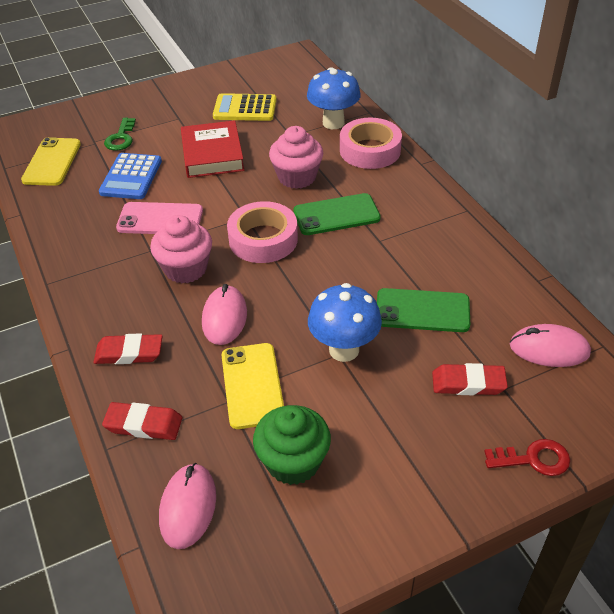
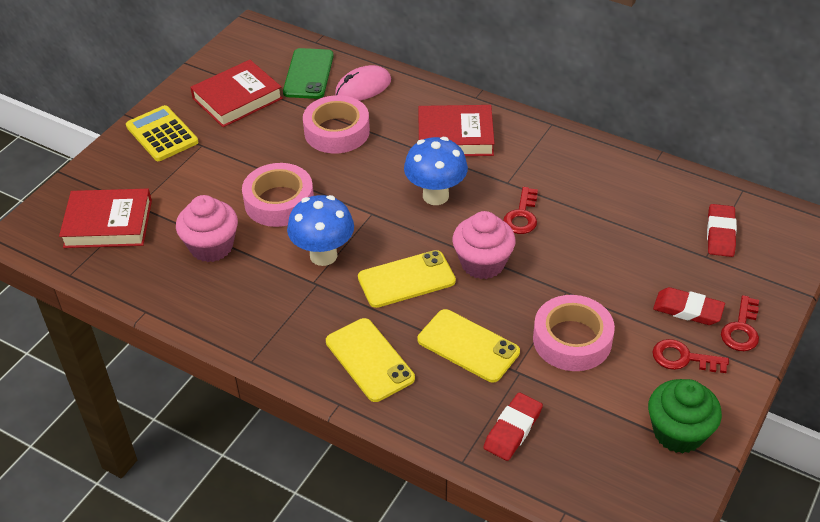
blue calculator: [99,153,162,199] = 1 -> none = 0
green key: [104,118,136,151] = 1 -> none = 0
green phone: [293,193,381,235] [377,288,470,332] = 2 -> [283,48,334,99] = 1
pink mouse: [159,463,216,549] [202,284,247,345] [510,324,591,367] = 3 -> [335,65,391,101] = 1
pink phone: [116,202,203,234] = 1 -> none = 0
pink tape: [227,201,298,263] [340,118,402,169] = 2 -> [242,163,314,227] [303,95,370,153] [533,295,615,371] = 3
red book: [181,120,244,178] = 1 -> [59,189,152,248] [190,60,283,127] [418,105,495,156] = 3
red key: [484,439,570,476] = 1 -> [503,187,538,234] [652,339,729,373] [721,295,759,351] = 3
yellow phone: [21,137,81,186] [221,343,284,429] = 2 -> [326,318,415,402] [358,250,456,308] [418,309,520,382] = 3

